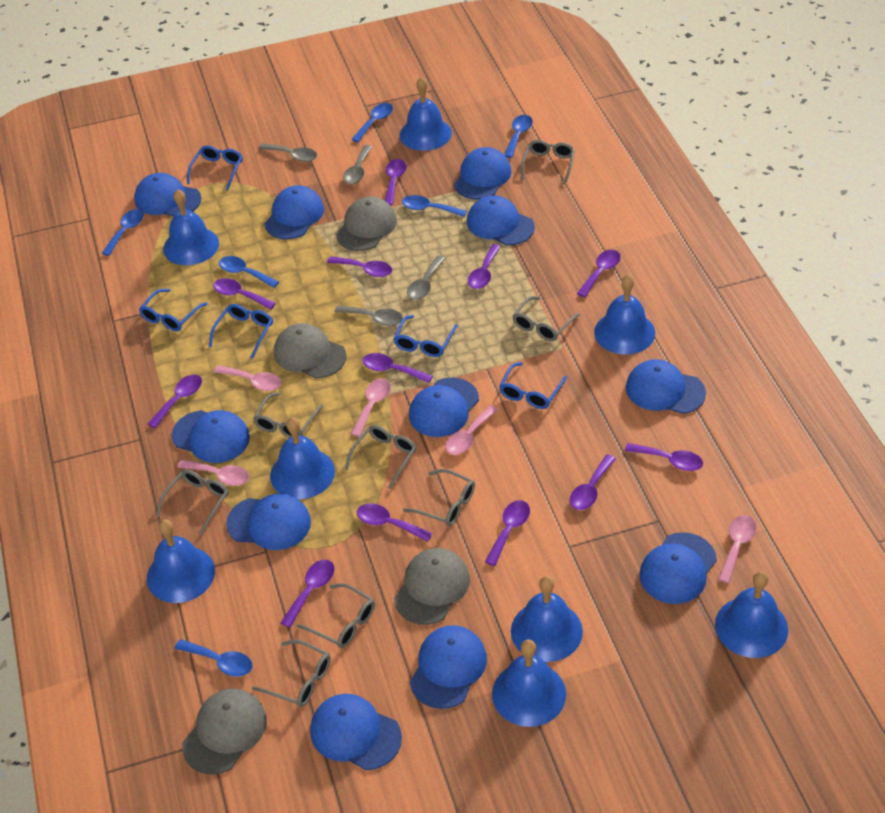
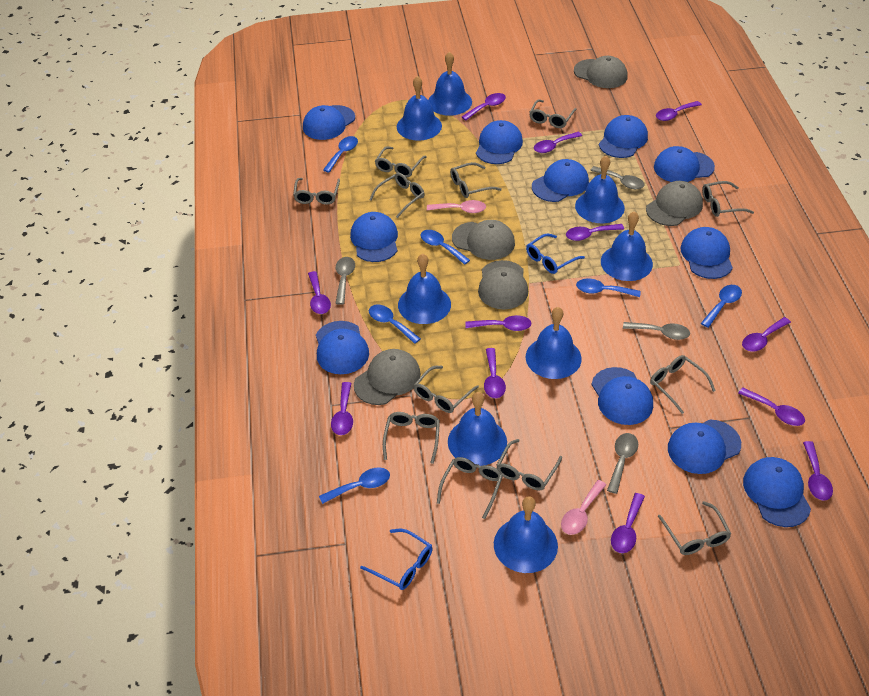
blue glasses: [139,289,208,331] [187,146,243,190] [209,304,273,359] [394,315,458,357] [499,362,567,409] = 5 -> [360,529,433,590] [526,233,585,274] = 2
grey cap: [182,688,267,775] [274,323,346,378] [336,197,397,251] [394,548,470,625] = 4 -> [354,349,421,405] [452,220,515,260] [478,260,528,309] [574,56,628,88] [646,181,703,226] = 5
grey glasses: [156,469,229,535] [252,640,331,707] [253,392,323,438] [297,583,375,648] [344,425,416,489] [403,469,475,526] [513,296,580,341] [521,140,575,185] = 8 -> [293,178,340,205] [369,173,425,218] [375,146,426,178] [383,412,440,464] [413,366,479,413] [437,457,503,519] [450,162,502,198] [496,439,562,490] [529,99,577,128] [650,355,716,414] [658,501,731,555] [702,181,754,217] = 12
pink spoon: [177,459,249,486] [214,365,281,391] [351,378,391,437] [446,405,498,455] [718,515,757,583] = 5 -> [427,200,486,213] [561,480,606,535] = 2

